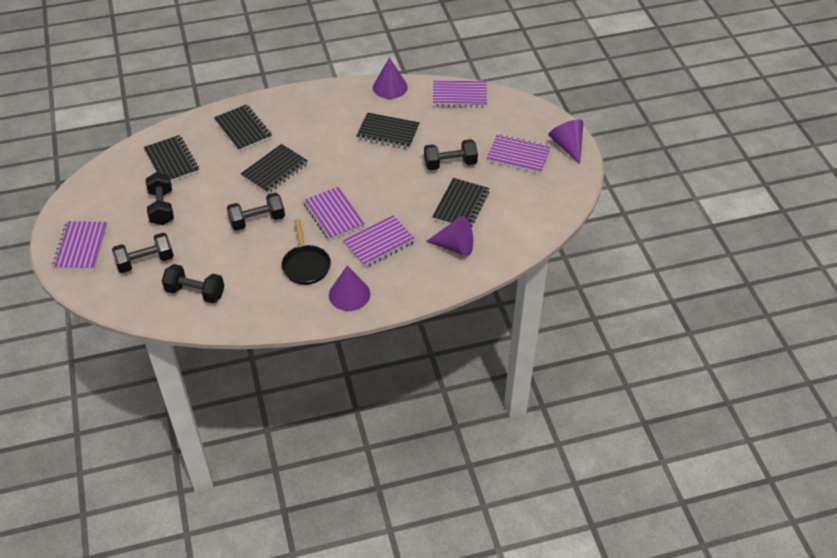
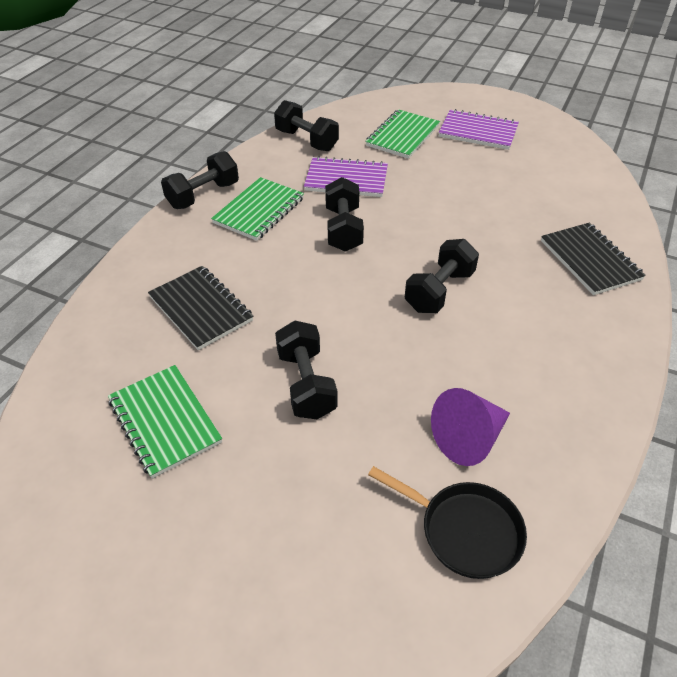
black notebook: [144,135,199,182] [214,104,272,151] [241,144,308,194] [356,113,420,149] [432,178,490,227] = 5 -> [148,266,253,351] [541,223,646,295] = 2
green notebook: none = 0 -> [108,365,222,479] [211,177,304,241] [365,109,440,159] = 3
purple cone: [329,266,370,311] [373,57,408,99] [426,216,473,256] [548,119,584,164] = 4 -> [431,388,510,466] = 1
purple notebook: [52,221,107,270] [303,187,365,241] [343,215,416,268] [433,81,487,108] [486,134,551,174] = 5 -> [304,156,388,197] [439,109,519,150] = 2

